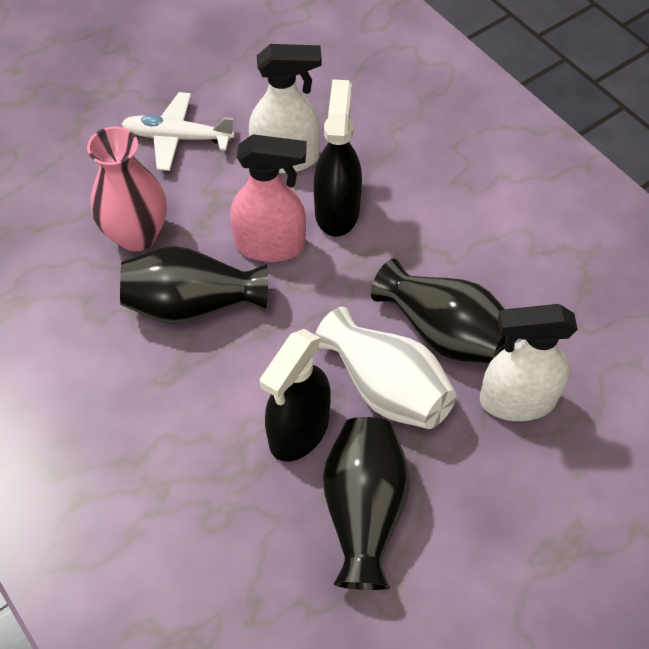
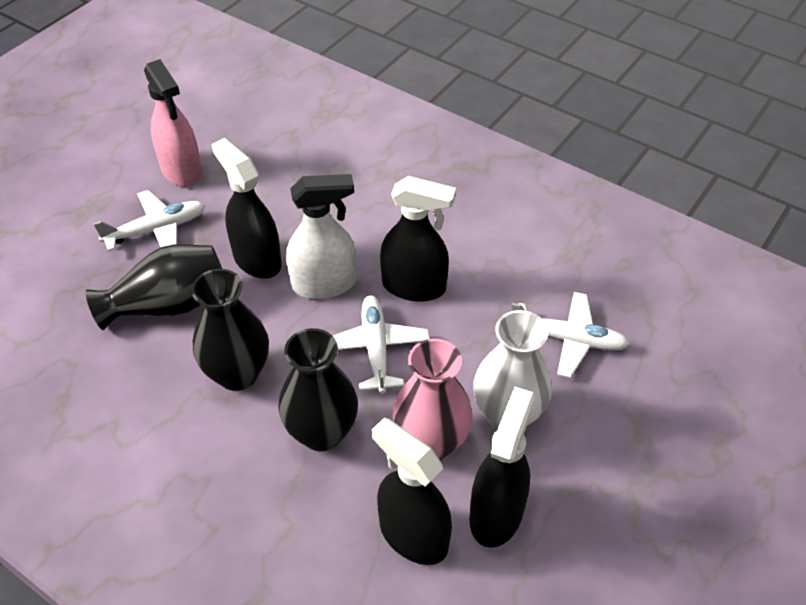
black spray bottle: [260,329,331,462] [314,79,362,237] = 2 -> [211,138,282,279] [371,417,452,565] [380,176,456,302] [469,387,535,548] = 4
white plane: [121,92,235,171] = 1 -> [93,190,205,252] [333,295,430,394] [512,292,629,378] = 3
white spray bottle: [249,44,322,173] [480,304,578,421] = 2 -> [286,174,356,299] = 1

